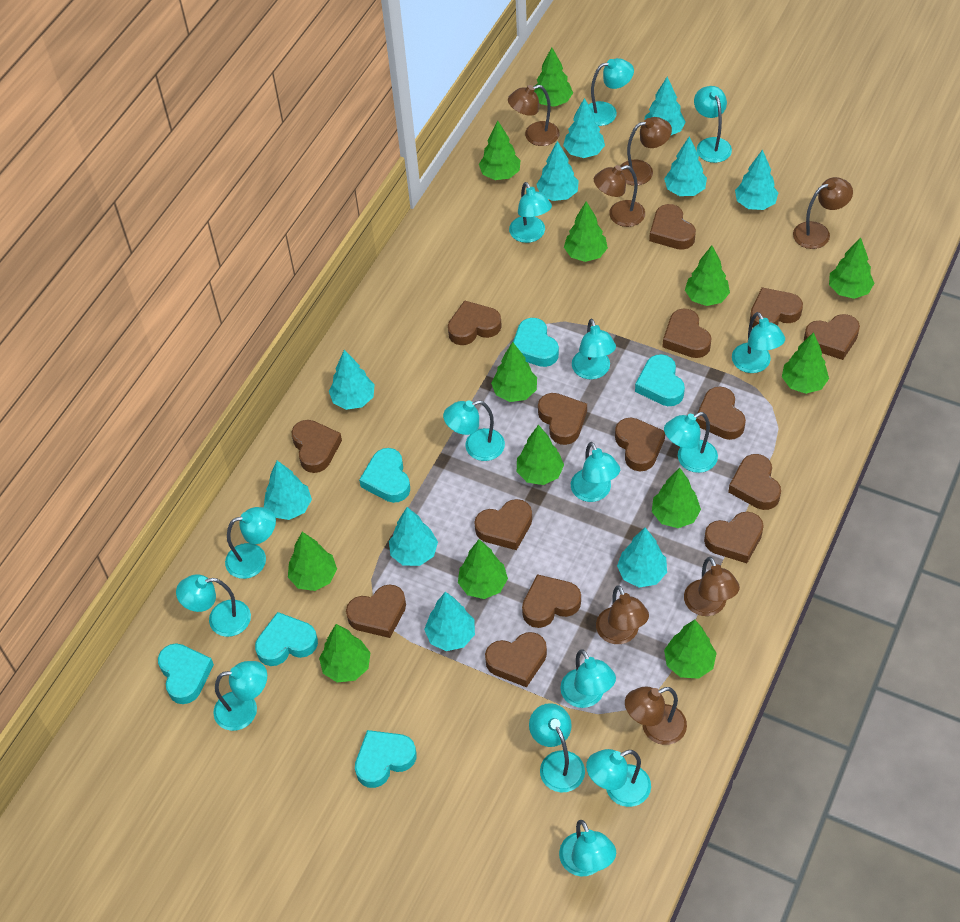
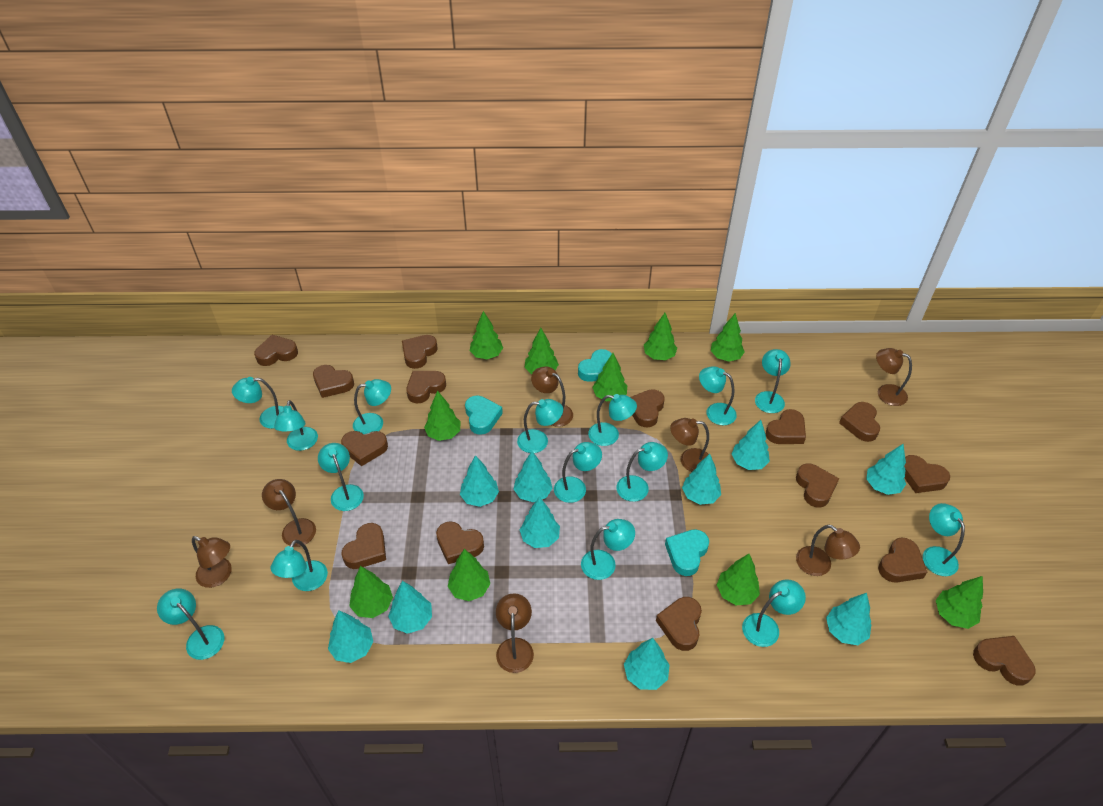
green tree: [288,532,337,591] [319,624,370,683] [458,539,508,599] [479,120,521,180] [491,342,537,402] [517,425,564,485] [534,47,573,107] [564,201,608,262] [652,468,701,528] [664,619,717,679] [685,245,730,306] [782,332,829,394] [829,237,874,299] = 13 -> [349,566,393,618] [424,390,460,441] [448,549,490,601] [470,311,503,359] [525,328,559,374] [592,353,627,401] [644,313,677,360] [711,313,745,362] [717,554,760,605] [936,576,983,629] = 10
turquoise heart: [158,644,214,704] [255,612,318,666] [355,730,417,788] [359,448,410,503] [513,318,559,367] [635,354,685,406] = 6 -> [465,396,503,435] [578,349,612,382] [665,529,709,576] = 3

